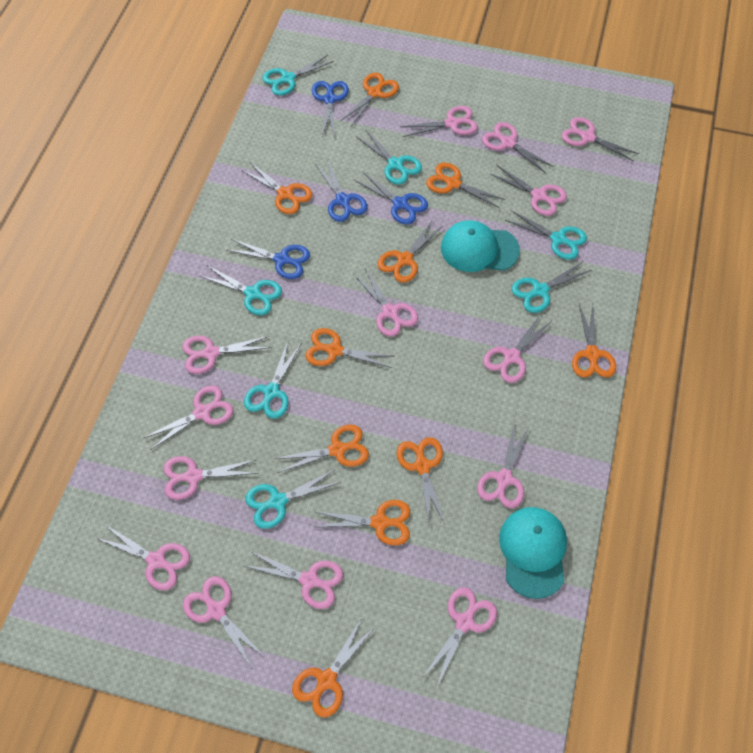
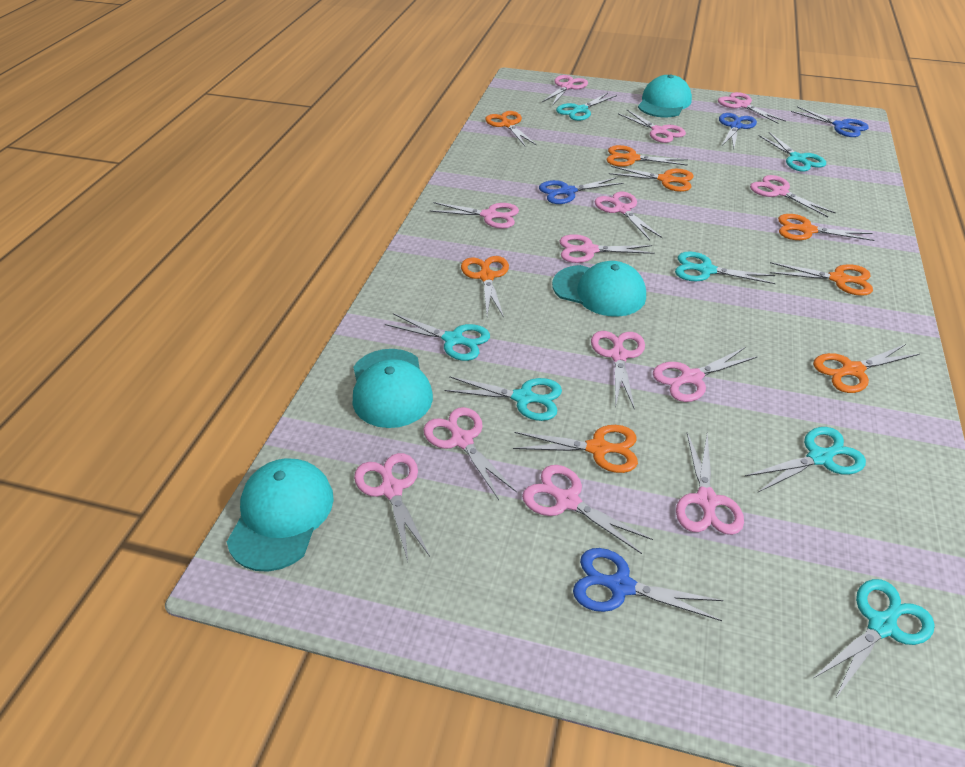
orange scissors: [241,162,312,214] [274,425,369,473] [292,618,376,718] [305,328,393,368] [316,500,410,546] [341,73,399,126] [378,220,444,283] [397,437,444,522] [426,163,505,208] [572,304,616,378] = 10 -> [461,256,509,318] [485,111,537,146] [513,425,638,473] [607,145,688,167] [609,166,694,192] [770,262,873,296] [778,214,875,241] [813,344,920,393] = 8
pink scissors: [96,525,190,590] [144,385,234,450] [163,456,257,500] [182,336,272,374] [183,576,264,667] [245,551,343,609] [353,268,418,337] [401,106,478,137] [423,587,497,686] [477,423,530,508] [482,122,554,173] [483,314,553,383] [490,165,567,216] [562,117,639,162] = 14 -> [354,453,430,561] [423,407,517,500] [430,202,519,229] [522,465,653,554] [542,75,588,106] [560,234,655,263] [591,331,645,410] [595,192,663,240] [618,109,686,143] [653,347,758,402] [676,433,744,535] [718,92,786,124] [750,175,836,217] = 13
turquoise cap: [441,220,520,272] [499,507,567,599] = 2 -> [227,458,334,572] [353,349,433,428] [552,261,646,317] [638,74,692,117] = 4

